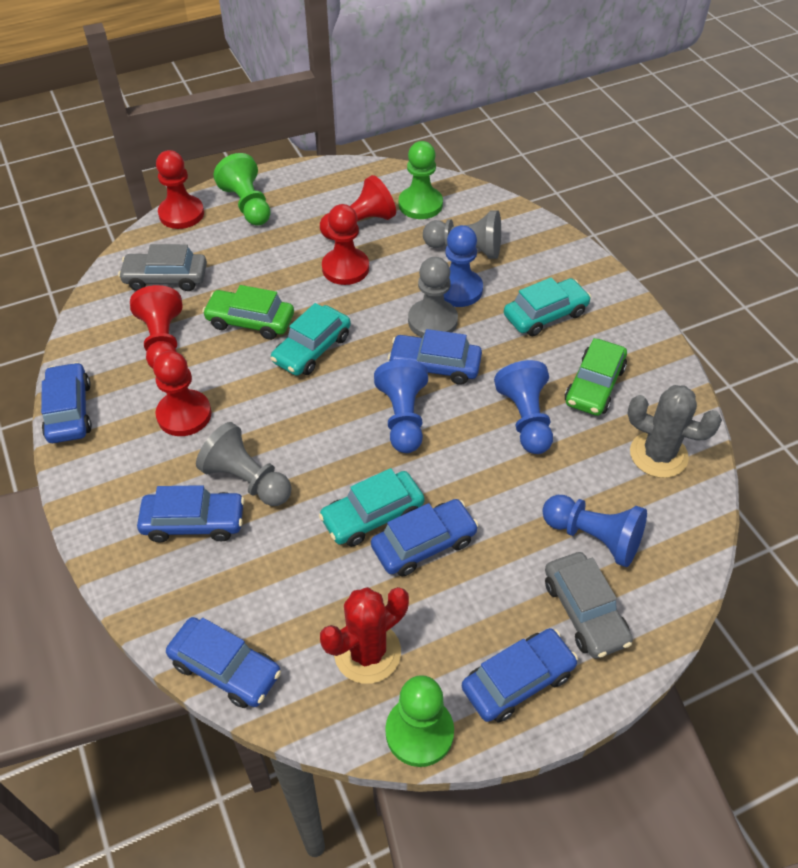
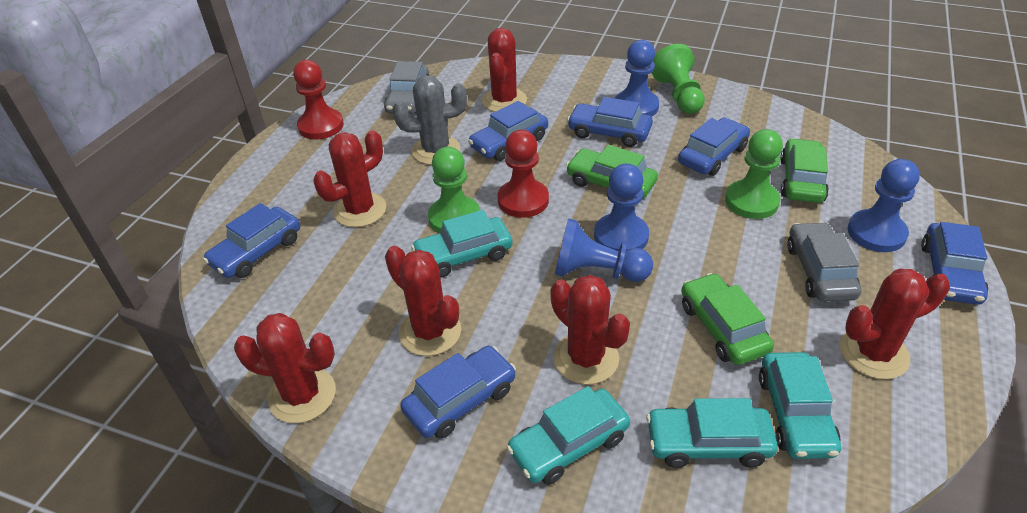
green car: [202,285,294,340] [565,338,627,416] = 2 -> [566,145,658,199] [681,273,774,365] [780,138,829,203] = 3
grey pawn: [196,422,292,506] [408,257,458,337] [423,210,501,259] = 3 -> none = 0
red cactus: [320,587,409,684] = 1 -> [234,313,336,423] [314,130,386,227] [385,246,461,356] [482,28,527,112] [551,275,630,385] [840,269,950,379] = 6
red pawn: [130,285,183,369] [153,351,212,436] [156,150,204,229] [320,175,396,240] [322,204,369,285] = 5 -> [293,60,344,140] [497,130,549,218] = 2
turquoise car: [271,303,351,376] [319,468,425,547] [504,278,591,336] = 3 -> [411,210,513,278] [506,386,630,485] [646,398,778,468] [759,352,841,459] = 4

